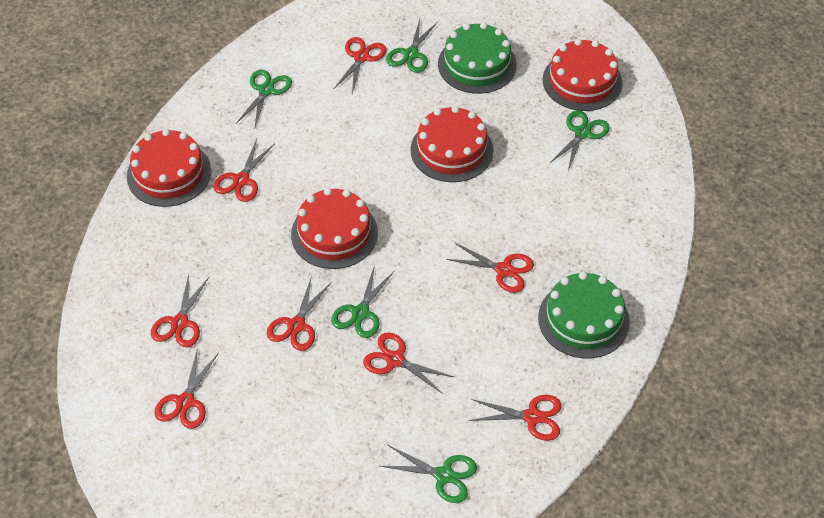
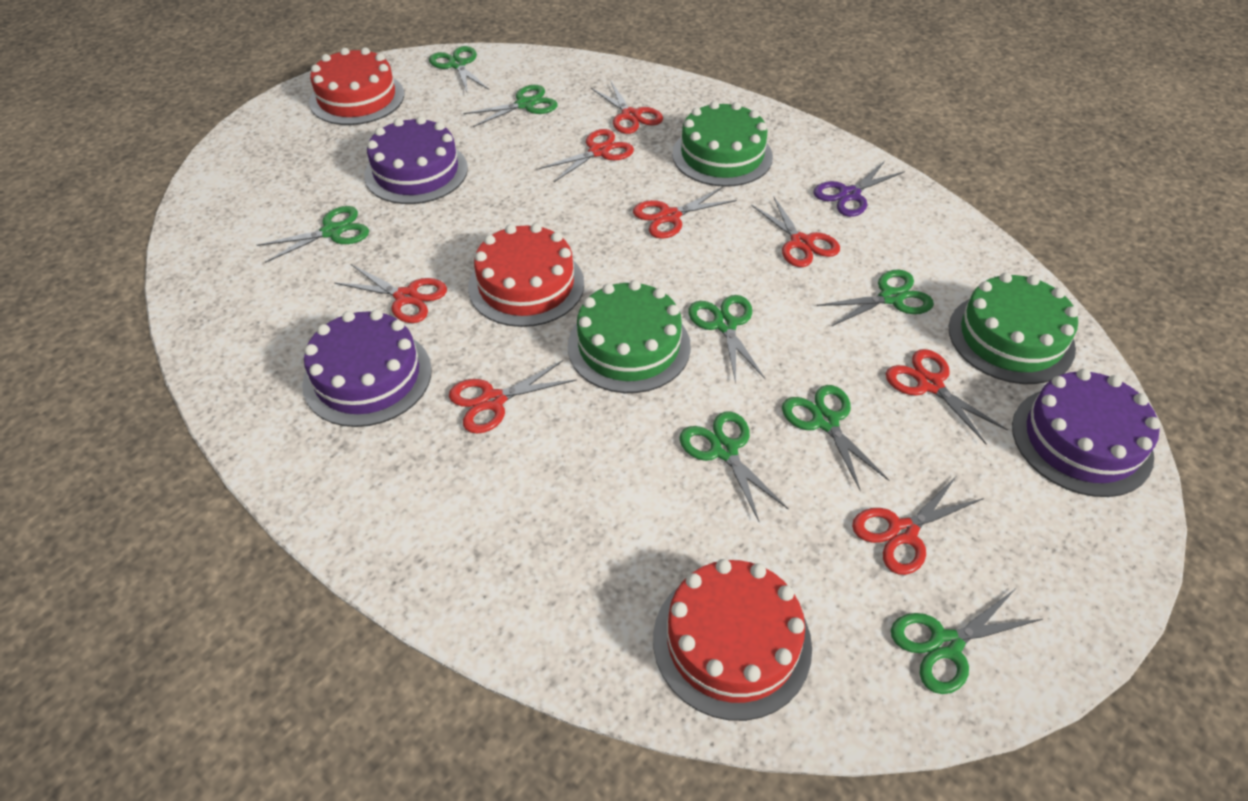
green cake: [438,22,517,94] [538,271,630,359] = 2 -> [568,280,691,393] [672,101,773,187] [949,273,1078,384] = 3
green scissors: [236,69,292,130] [331,265,394,338] [381,445,477,503] [386,19,437,73] [549,110,610,171] = 5 -> [257,206,369,263] [429,46,489,95] [463,85,558,127] [679,412,789,521] [688,295,765,384] [782,385,889,491] [817,270,934,327] [891,589,1042,694] = 8
purple cake: none = 0 -> [302,310,432,427] [364,116,468,204] [1012,369,1161,497] = 3
purple scissors: none = 0 -> [813,161,905,217] = 1
red cake: [127,129,211,207] [291,188,378,269] [410,106,493,182] [543,39,622,111] = 4 -> [309,47,404,125] [468,223,584,327] [653,559,812,721] = 3

